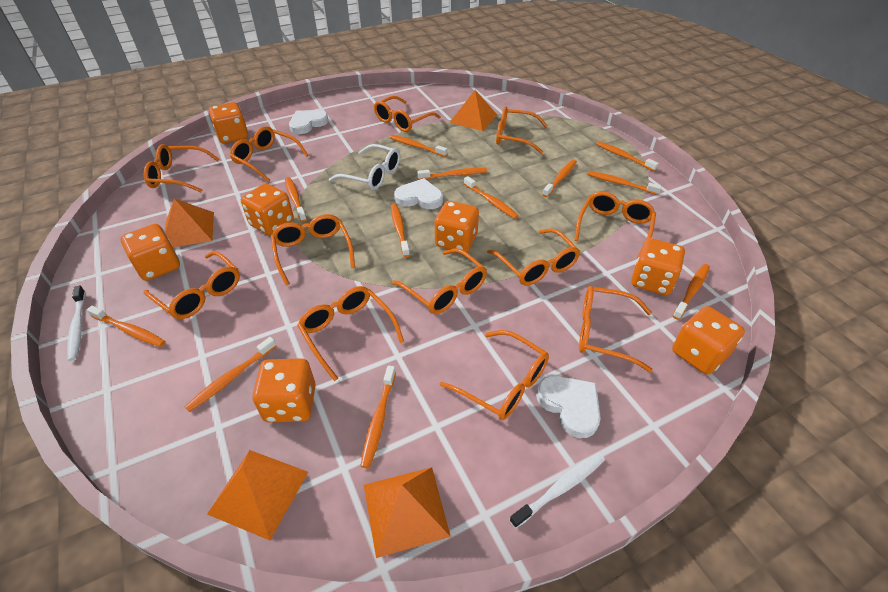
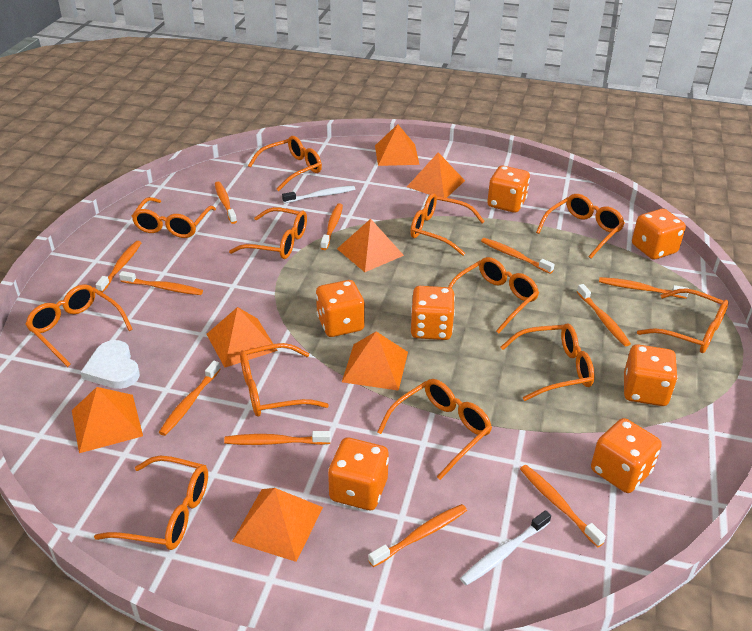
orange pyramid: [165,199,214,247] [207,450,308,540] [364,467,451,558] [450,90,497,131] = 4 -> [72,387,143,453] [206,307,278,368] [232,488,323,562] [337,219,404,272] [342,331,408,391] [375,124,419,166] [407,152,465,198] = 7
orange toothbrush: [87,306,165,347] [184,337,277,412] [285,177,307,222] [361,365,396,468] [390,135,447,157] [391,204,410,257] [417,168,487,180] [464,176,519,219] [542,159,577,197] [587,171,662,195] [596,141,659,171] [673,264,710,320] = 12 -> [96,241,141,293] [119,271,203,295] [159,361,221,436] [215,182,237,224] [224,431,331,445] [321,203,343,250] [368,504,467,567] [481,238,555,274] [520,465,606,547] [577,284,631,346] [599,277,689,299] = 11
white glasses: [329,144,400,190] = 1 -> none = 0
white heart: [289,110,328,134] [394,178,443,209] [536,376,601,438] = 3 -> [80,340,140,389] = 1

